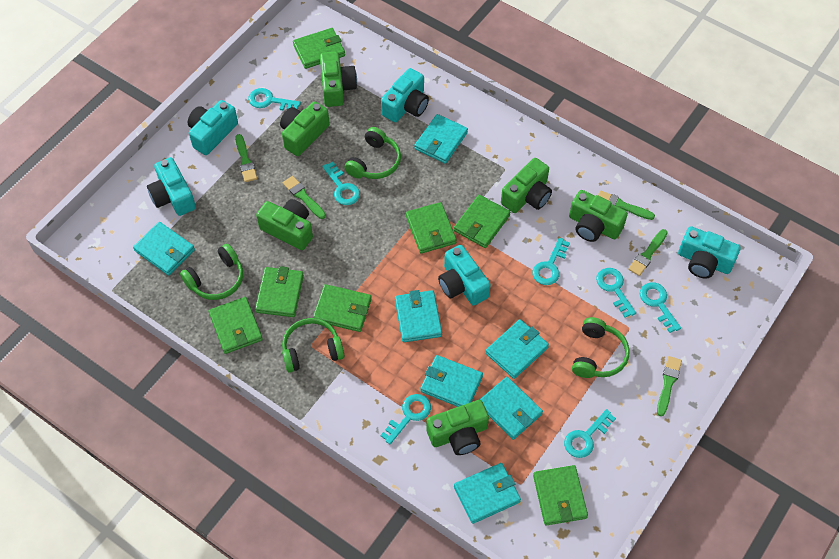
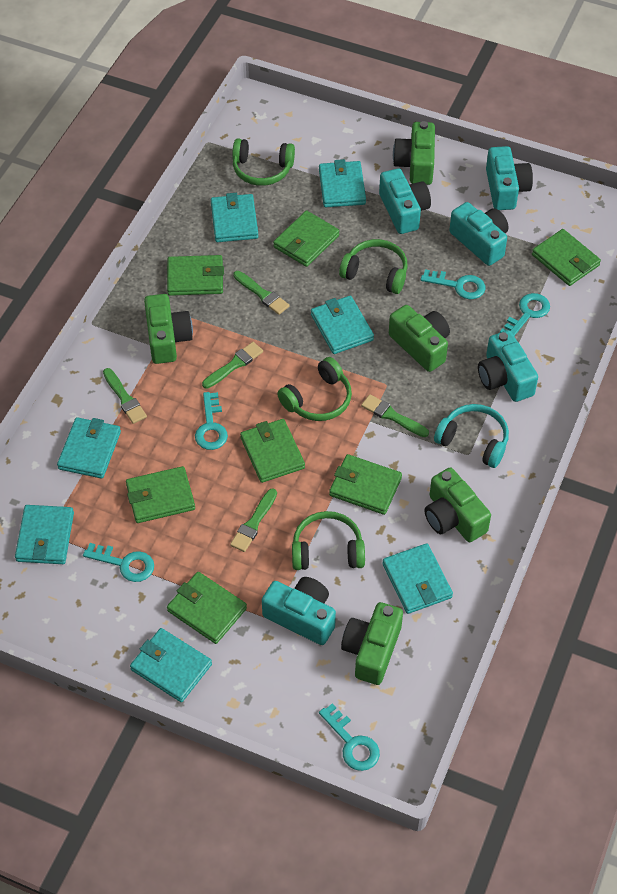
green camera: [256,199,313,250] [280,101,330,156] [320,52,357,107] [426,400,489,455] [501,158,552,213] [569,190,628,242] = 6 -> [144,294,193,364] [341,602,403,685] [389,305,450,372] [393,121,435,185] [424,467,491,542] = 5
turquoise headphones: none = 0 -> [434,404,509,468] = 1
turquoise key: [248,88,301,111] [322,162,360,205] [381,394,431,444] [532,238,570,285] [564,409,616,458] [596,268,636,318] [640,282,681,333] = 7 -> [83,543,154,582] [195,392,228,450] [319,703,380,771] [421,269,485,299] [500,293,550,336] = 5

